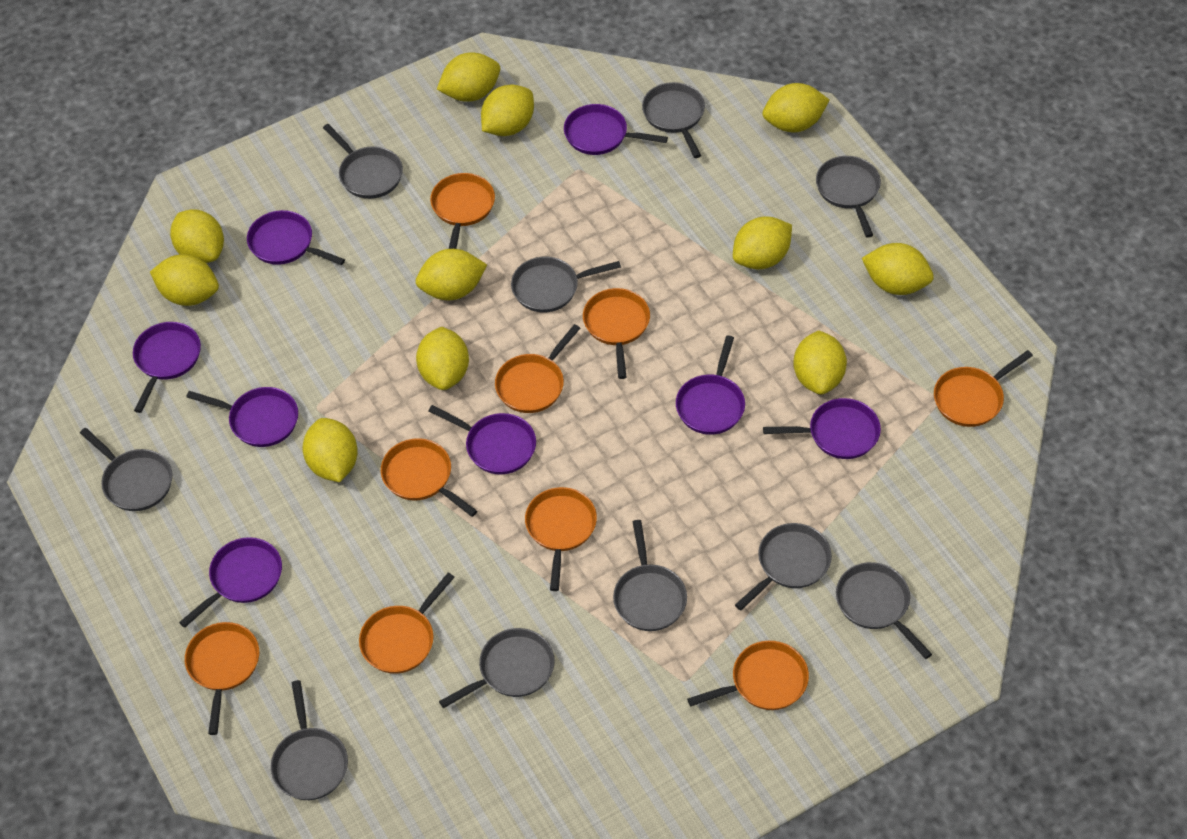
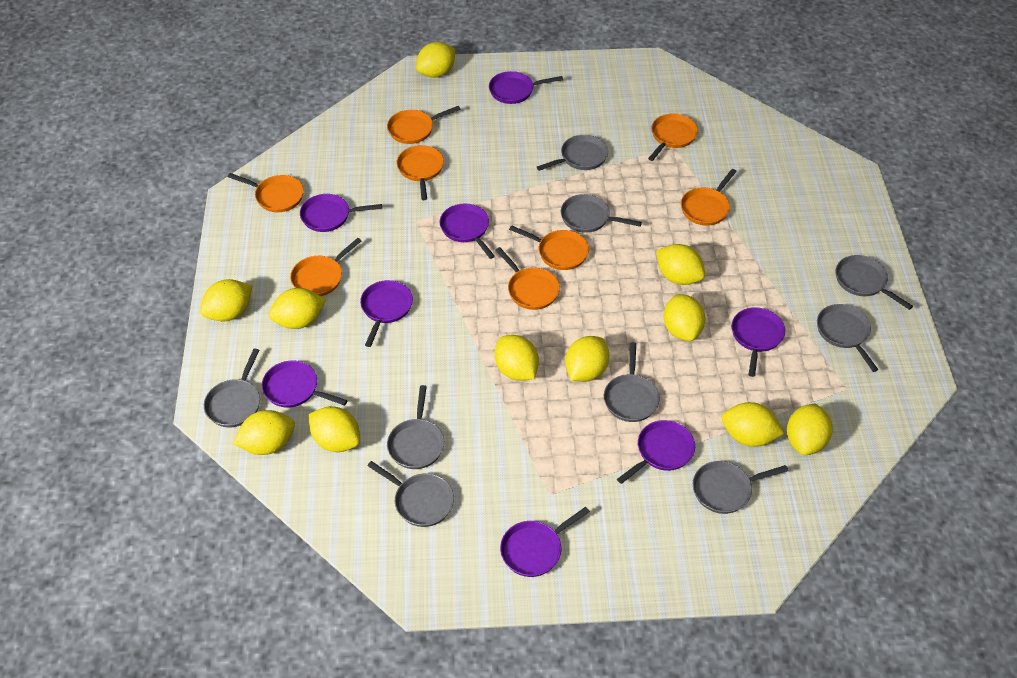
grey pan: [80,428,172,511] [271,680,348,800] [323,124,403,199] [439,628,555,708] [511,257,621,312] [613,520,687,631] [642,82,705,158] [735,523,832,610] [816,156,881,238] [836,562,932,659] = 10 -> [204,348,260,427] [367,461,454,527] [387,385,444,469] [537,135,608,171] [561,194,642,233] [604,342,660,422] [693,461,788,514] [817,304,878,372] [836,255,913,310] = 9
orange pan: [185,622,259,735] [359,572,455,674] [381,438,477,517] [430,173,495,249] [495,324,580,413] [525,487,597,591] [583,288,650,379] [687,641,809,710] [934,350,1033,427] = 9 -> [228,173,304,212] [290,238,361,296] [387,106,461,144] [397,145,444,200] [496,247,560,310] [509,225,589,270] [648,113,698,161] [681,169,737,226] = 8

